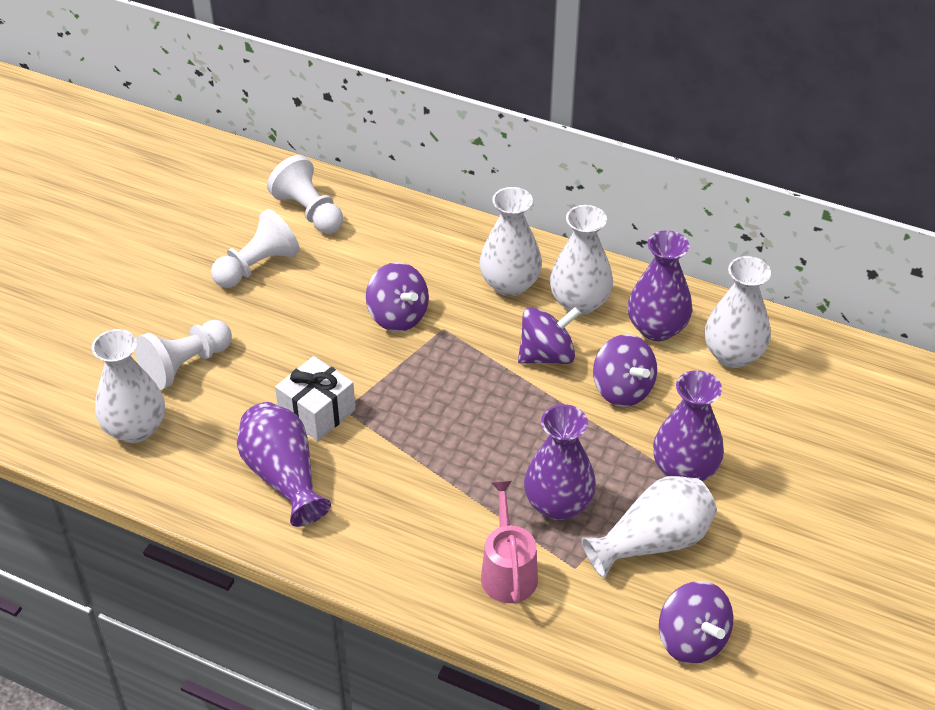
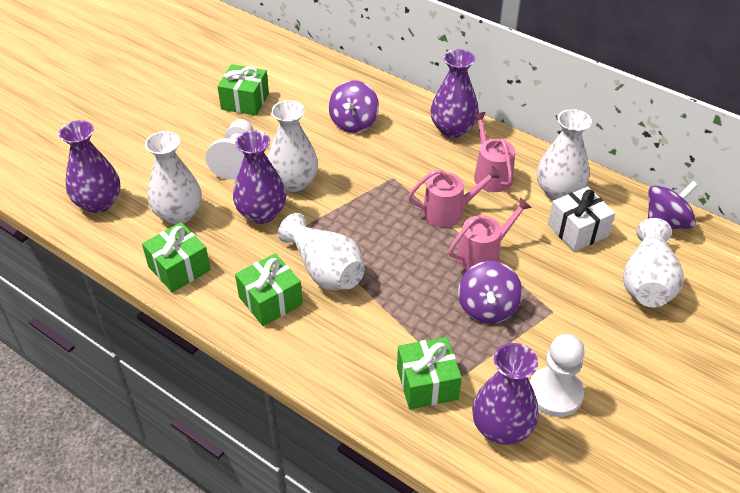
green gift: none = 0 -> [142,222,211,293] [217,64,269,116] [235,253,303,326] [397,337,462,409] = 4
pink watering can: [481,481,538,603] = 1 -> [408,166,501,227] [449,197,532,270] [472,112,515,192] = 3
purple spinning top: [366,262,429,332] [518,307,581,364] [593,334,657,407] [659,581,733,664] = 4 -> [329,80,379,133] [458,261,522,323] [648,181,698,229] = 3
white pawn: [135,320,232,390] [211,209,300,288] [267,155,343,234] = 3 -> [206,119,253,180] [530,334,585,417] = 2

